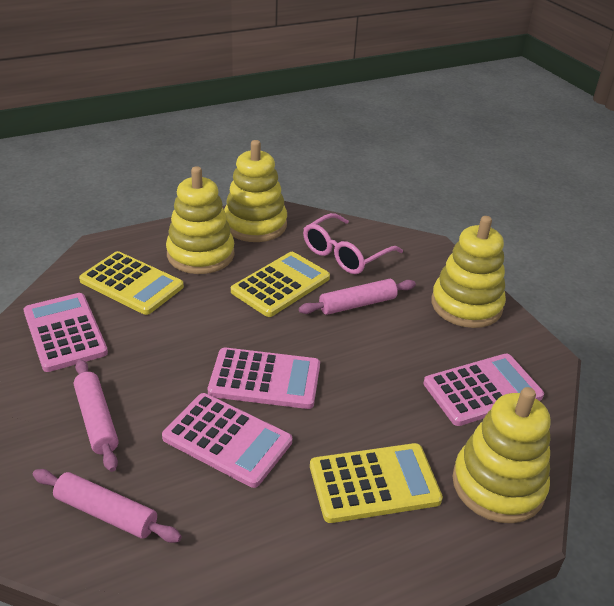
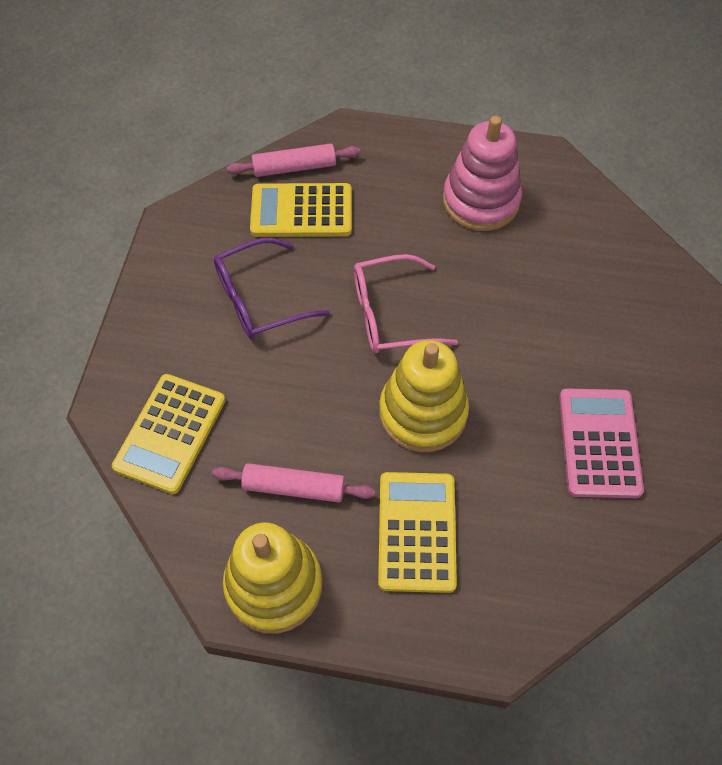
pink calculator: [24,293,108,372] [162,393,292,488] [208,347,320,409] [423,354,544,426] = 4 -> [559,388,644,498] = 1
pink rolling pin: [33,469,182,543] [74,359,119,472] [299,279,416,315] = 3 -> [212,463,375,502] [227,143,360,177] = 2
pink stacking toy: none = 0 -> [443,116,522,231] = 1
purple glasses: none = 0 -> [214,238,330,339] = 1
yellow stacking toy: [166,166,235,274] [224,140,287,242] [431,216,506,328] [452,387,551,523] = 4 -> [223,523,322,634] [379,340,469,452] = 2

